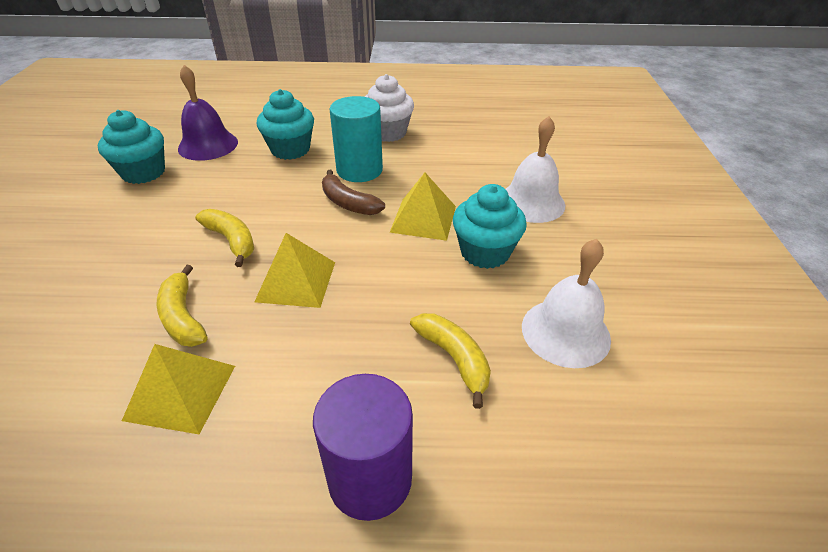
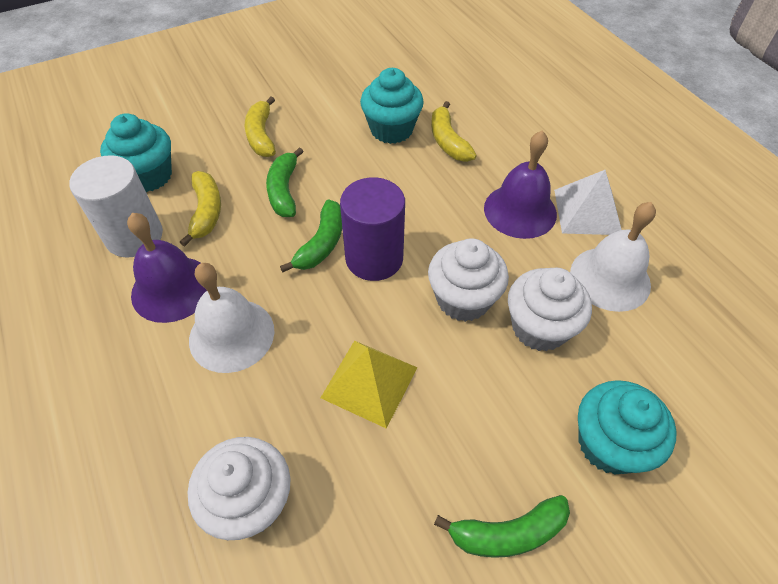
brown banana: [322,170,385,215] = 1 -> none = 0
green banana: none = 0 -> [266,147,304,217] [280,199,342,272] [434,495,570,558] = 3
purple bell: [178,65,238,161] = 1 -> [127,213,207,323] [484,131,557,239] = 2
turquoise cylinder: [329,96,383,182] = 1 -> none = 0
white cupcake: [365,74,414,142] = 1 -> [188,437,291,540] [428,238,509,322] [508,268,592,351] = 3
white cylinder: none = 0 -> [69,155,163,258] = 1
white pyramid: none = 0 -> [554,170,622,235] = 1
yellow pyramid: [122,344,235,434] [254,233,335,308] [390,173,456,241] = 3 -> [321,341,418,429] = 1

